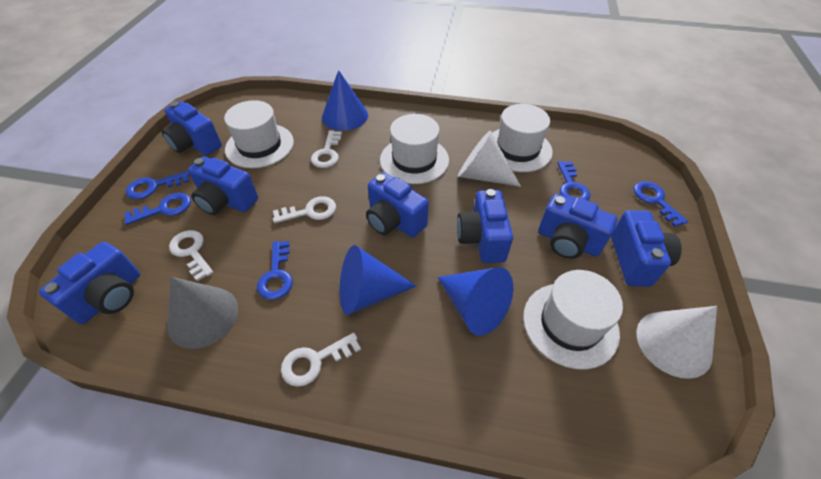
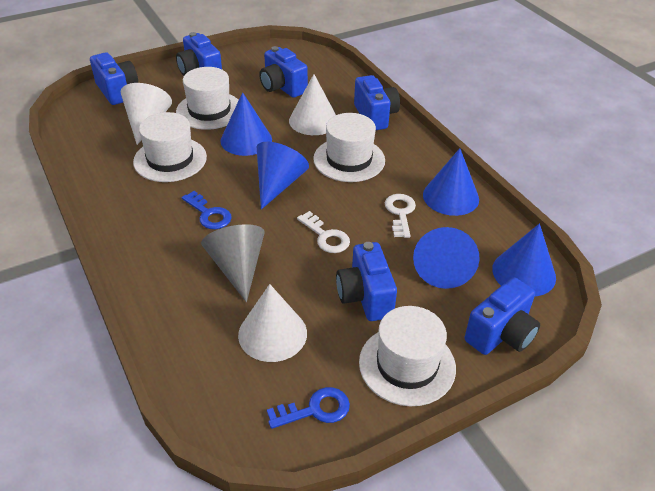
blue camera: [39,242,140,324] [161,101,222,155] [188,157,258,215] [366,172,429,238] [457,189,513,263] [538,194,617,259] [611,210,682,287] = 7 -> [90,52,138,105] [176,32,222,76] [259,46,308,98] [336,242,397,321] [354,75,400,130] [465,278,540,355] = 6
blue cone: [322,70,368,131] [340,245,416,315] [438,267,513,336] = 3 -> [220,92,272,156] [257,142,309,210] [413,227,480,289] [423,148,479,216] [492,223,556,297] = 5
blue key: [124,193,191,225] [126,171,189,200] [257,241,293,300] [558,161,590,200] [633,181,688,227] = 5 -> [182,191,232,229] [267,387,350,429] = 2
white cone: [458,131,521,187] [636,306,717,379] = 2 -> [121,83,172,145] [238,284,307,362] [289,74,336,135] = 3
white key: [169,230,214,281] [273,196,336,223] [281,333,361,387] [311,130,342,168] = 4 -> [297,211,350,253] [385,194,416,238] = 2

